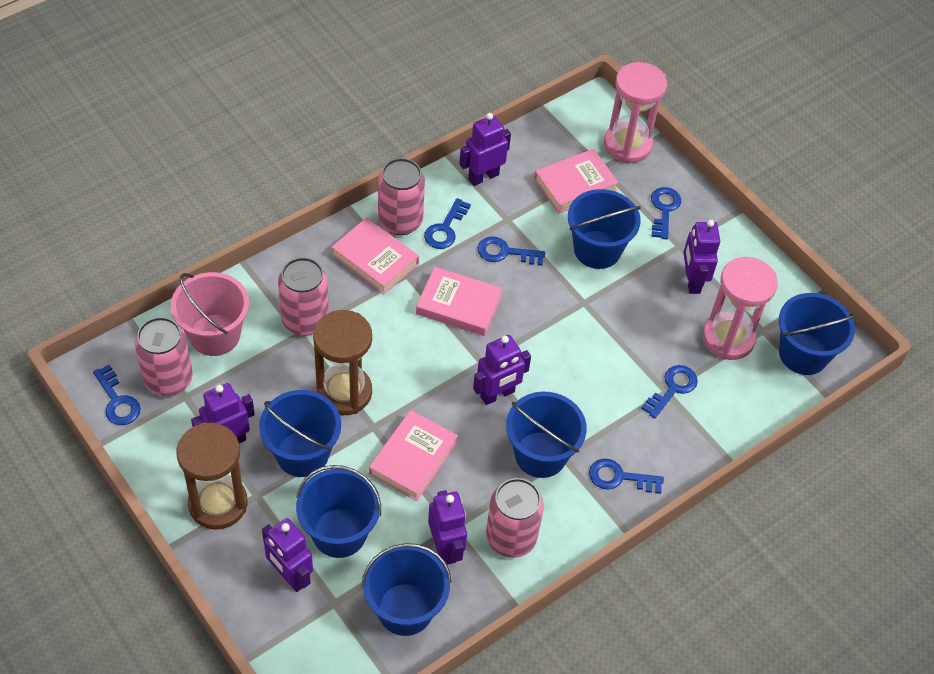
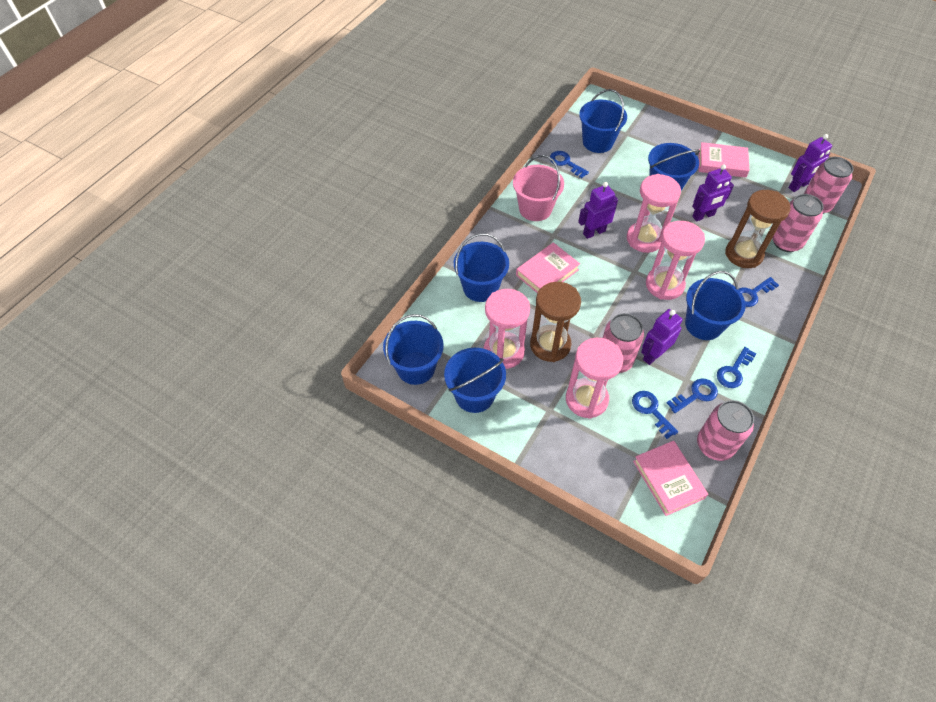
blue key: [93,364,141,425] [424,198,471,249] [478,236,545,266] [589,458,664,494] [641,365,698,418] [651,187,681,240] = 6 -> [550,151,589,178] [632,391,678,439] [667,379,718,413] [717,347,756,388] [739,277,779,307] = 5
pink book: [331,218,419,294] [369,410,458,501] [416,267,503,336] [534,149,619,214] = 4 -> [516,242,580,293] [633,441,708,516] [699,142,750,178] = 3
pink hourglass: [604,62,667,163] [702,257,778,360] = 2 -> [484,289,530,369] [566,338,623,419] [627,174,681,253] [646,221,705,300] = 4
purple robot: [191,383,255,443] [262,518,313,592] [428,490,467,565] [459,113,511,186] [473,335,531,405] [683,220,720,294] = 6 -> [578,182,618,239] [641,309,682,365] [692,165,734,221] [789,134,832,192] = 4

